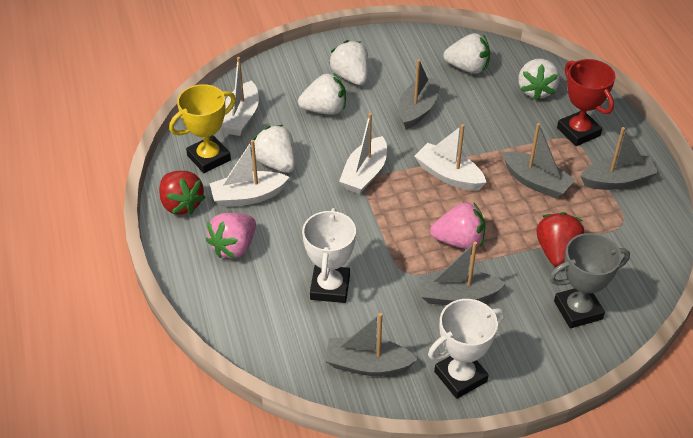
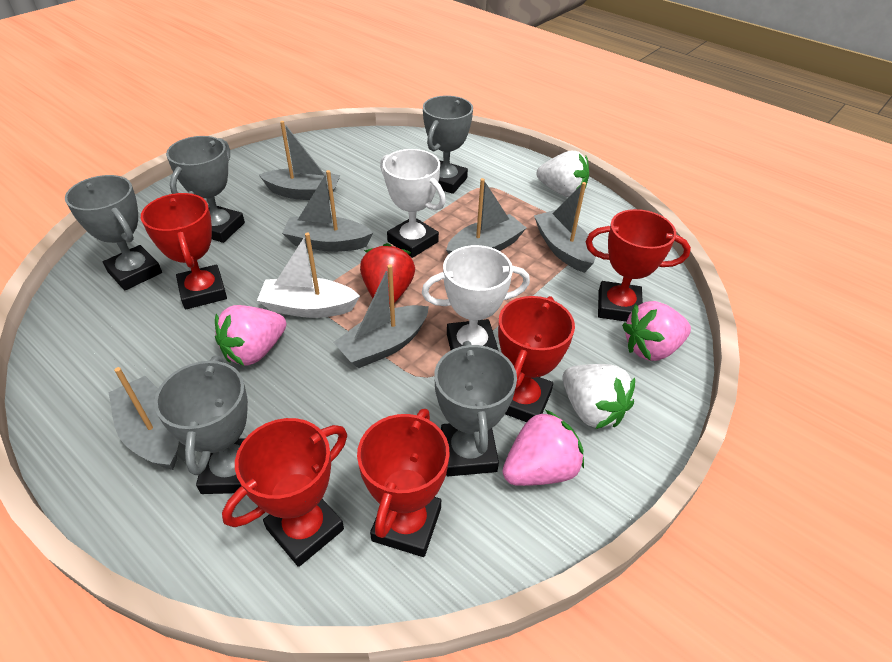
grey boat: [325,313,418,376] [399,59,442,129] [419,241,506,305] [502,123,576,199] [580,127,659,190] = 5 -> [109,367,179,470] [259,121,341,200] [282,170,373,252] [333,264,429,368] [446,178,526,254] [534,182,596,273] = 6
grey trophy: [549,233,630,328] = 1 -> [65,175,162,290] [154,356,248,494] [166,136,245,243] [423,95,473,194] [434,341,517,476] = 5
pink strawberry: [206,213,256,258] [430,203,486,249] = 2 -> [215,305,286,366] [502,410,584,486] [622,301,691,361] = 3
red strawberry: [159,171,206,215] [537,212,584,267] = 2 -> [360,243,415,306] = 1
red trophy: [557,59,616,146] = 1 -> [141,193,227,309] [222,418,347,567] [357,409,450,557] [498,296,575,422] [586,209,691,322] = 5
white boat: [209,140,289,207] [221,57,259,136] [339,113,387,194] [414,124,487,191] = 4 -> [257,233,360,318] = 1
white strawberry: [251,125,296,173] [298,74,346,115] [329,40,369,85] [443,33,490,74] [518,59,560,101] = 5 -> [537,151,589,197] [563,364,635,429] = 2
yellow trophy: [169,84,236,173] = 1 -> none = 0

